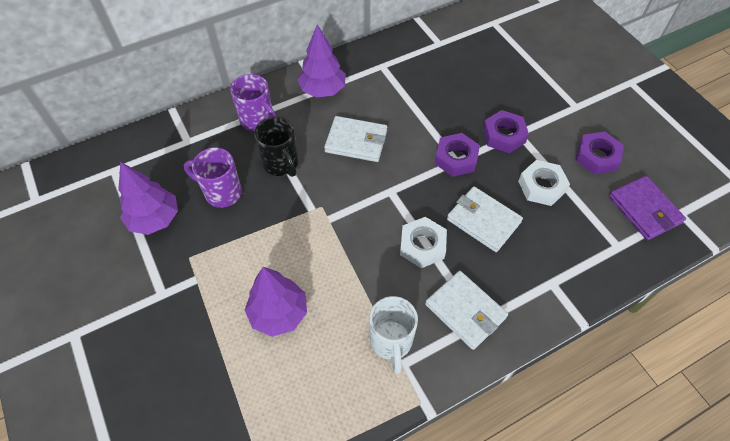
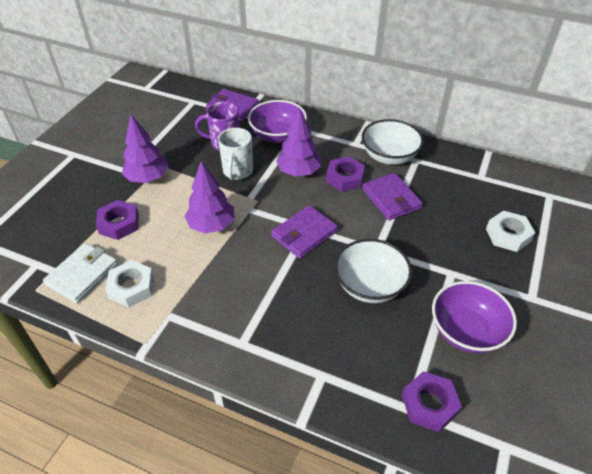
black mug: [254,117,298,177] = 1 -> none = 0
purple bowl: none = 0 -> [248,100,307,143] [432,281,517,353] = 2
purple mug: [184,148,242,208] [230,74,277,132] = 2 -> [195,102,240,151] = 1
purple wallet: [609,176,686,240] = 1 -> [206,89,259,122] [271,205,338,259] [362,173,423,220] = 3
white bowl: none = 0 -> [334,239,412,303] [362,119,424,165] = 2
white wallet: [324,116,387,162] [425,271,508,350] [447,186,523,252] = 3 -> [43,243,118,303] = 1

